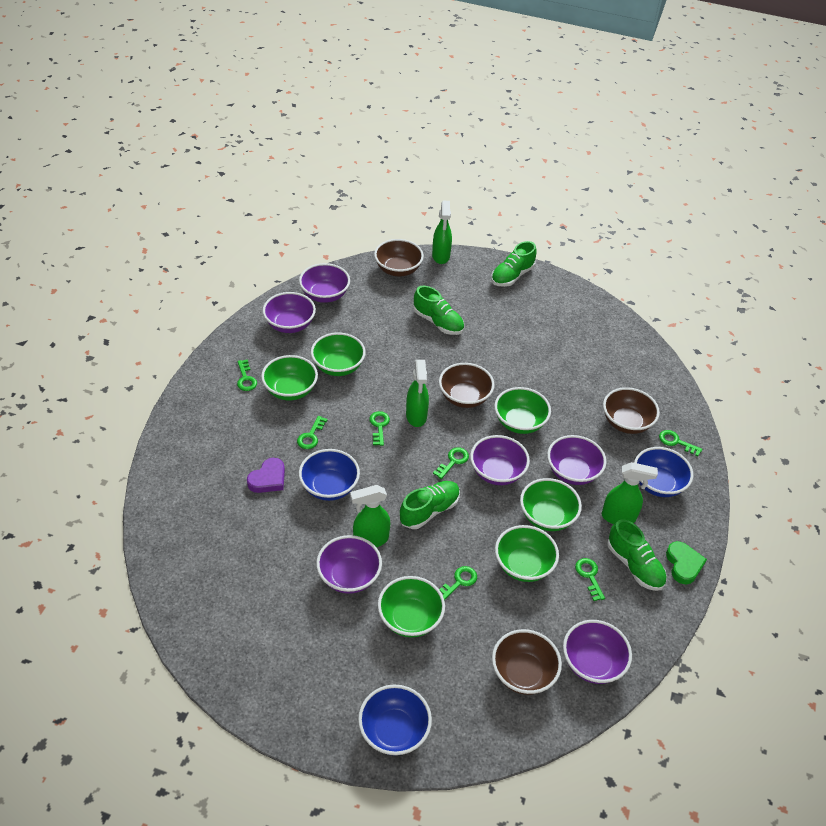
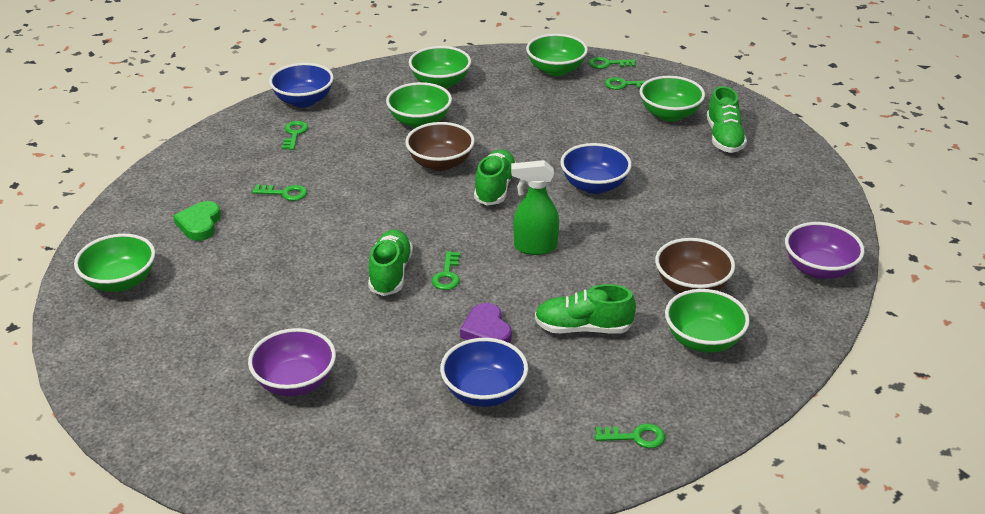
brown bowl: [374,239,424,276] [439,363,494,408] [492,629,562,695] [603,387,660,434] = 4 -> [405,122,475,171] [655,238,735,293] = 2
green key: [237,359,257,391] [297,416,328,449] [369,411,390,446] [433,447,469,479] [439,566,477,600] [575,558,605,601] [659,430,702,456] = 7 -> [252,184,307,201] [282,121,308,150] [432,251,460,290] [589,57,636,69] [595,424,665,448] [605,77,646,90] = 6
green spray bottle: [350,485,390,547] [406,360,429,427] [432,201,452,264] [602,462,658,524] = 4 -> [511,160,559,255] = 1
purple bowl: [263,292,316,333] [299,263,350,303] [316,535,382,594] [470,435,530,485] [547,435,607,485] [563,620,632,684] = 6 -> [248,328,336,396] [785,222,865,279] = 2

